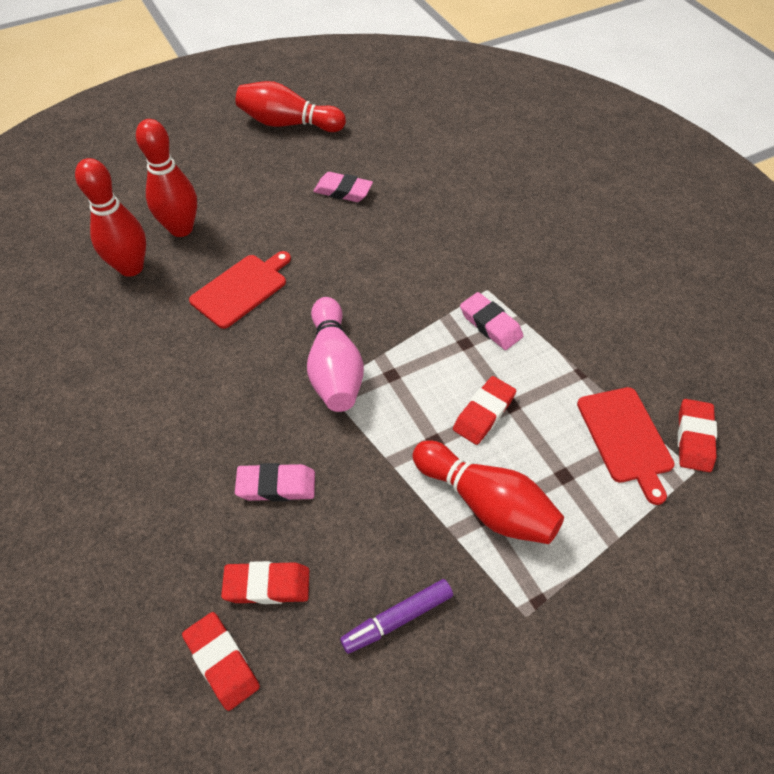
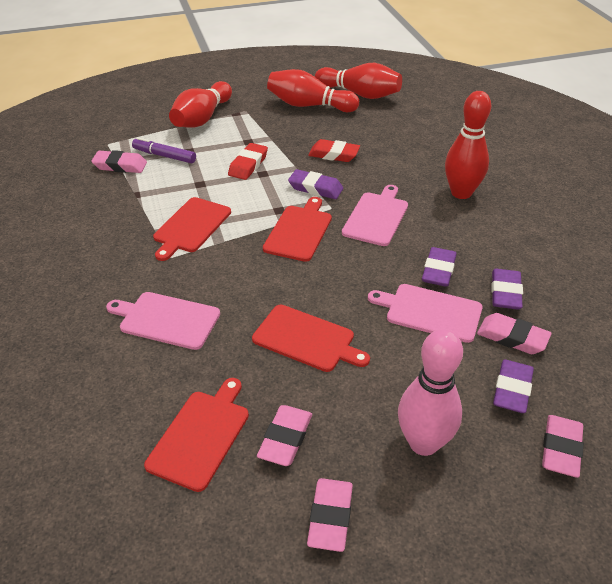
pink cutting board: none = 0 -> [106,292,220,350] [342,185,408,246] [368,284,483,343] = 3
pink eraser: [235,463,315,501] [313,172,373,202] [460,292,523,350] = 3 -> [91,150,147,173] [257,405,312,466] [307,478,353,552] [477,313,552,354] [542,415,584,478] = 5
purple eraser: none = 0 -> [288,169,343,199] [422,247,457,287] [491,269,523,310] [493,359,534,413] = 4
red cutting board: [189,251,291,329] [577,387,675,505] = 2 -> [144,378,249,492] [153,197,231,261] [252,305,370,372] [263,197,332,262] = 4
red eraser: [182,612,260,711] [221,561,309,604] [453,376,516,445] [678,399,717,472] = 4 -> [228,143,268,180] [308,139,360,162] = 2

